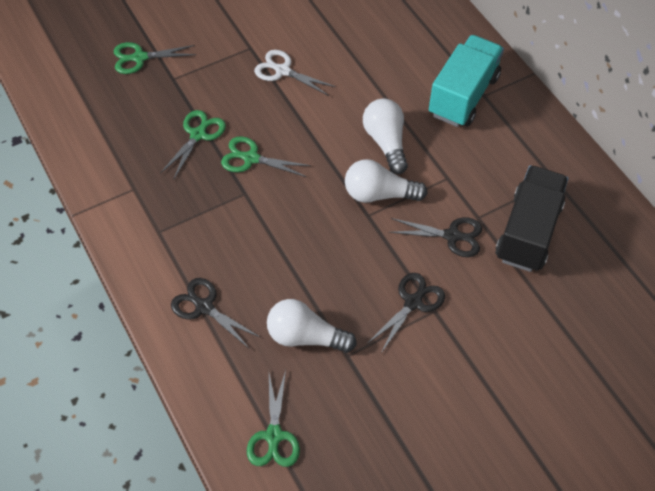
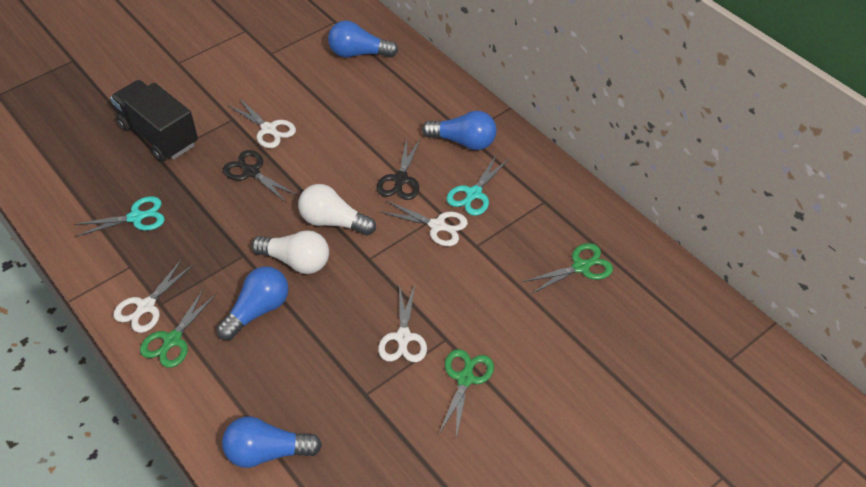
black scissors: [171,278,261,348] [368,273,445,353] [389,217,482,257] = 3 -> [223,150,298,203] [376,138,420,200] = 2
blue light bulb: none = 0 -> [217,266,288,340] [222,417,322,468] [328,20,398,58] [422,111,497,150] = 4
green scissors: [114,42,196,74] [160,110,226,180] [221,136,311,177] [247,370,300,467] = 4 -> [140,288,217,368] [439,349,494,438] [523,243,613,294] = 3
turquoise scissors: none = 0 -> [74,196,165,237] [446,154,509,216] = 2
turquoise truck: [429,35,504,127] = 1 -> none = 0
white light bulb: [267,299,357,353] [345,159,427,203] [363,98,408,174] = 3 -> [251,230,329,274] [298,184,376,235] = 2
white scissors: [254,50,336,96] = 1 -> [113,259,194,333] [228,98,296,148] [378,284,427,362] [380,201,468,246] = 4

